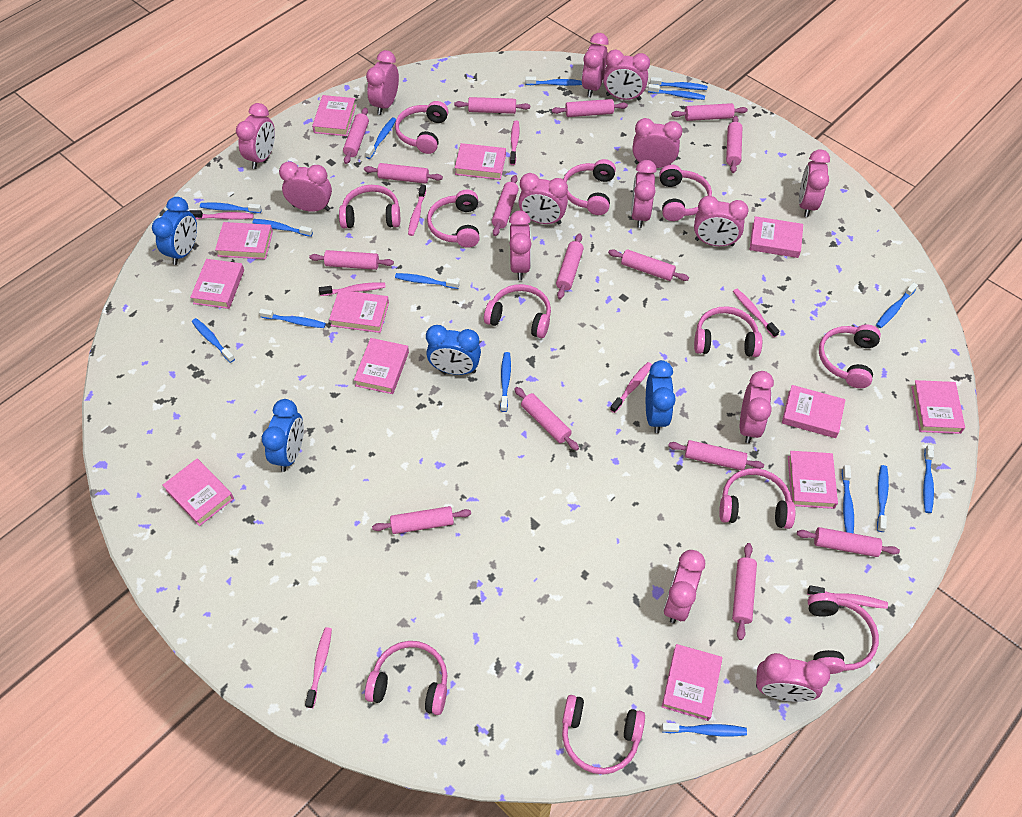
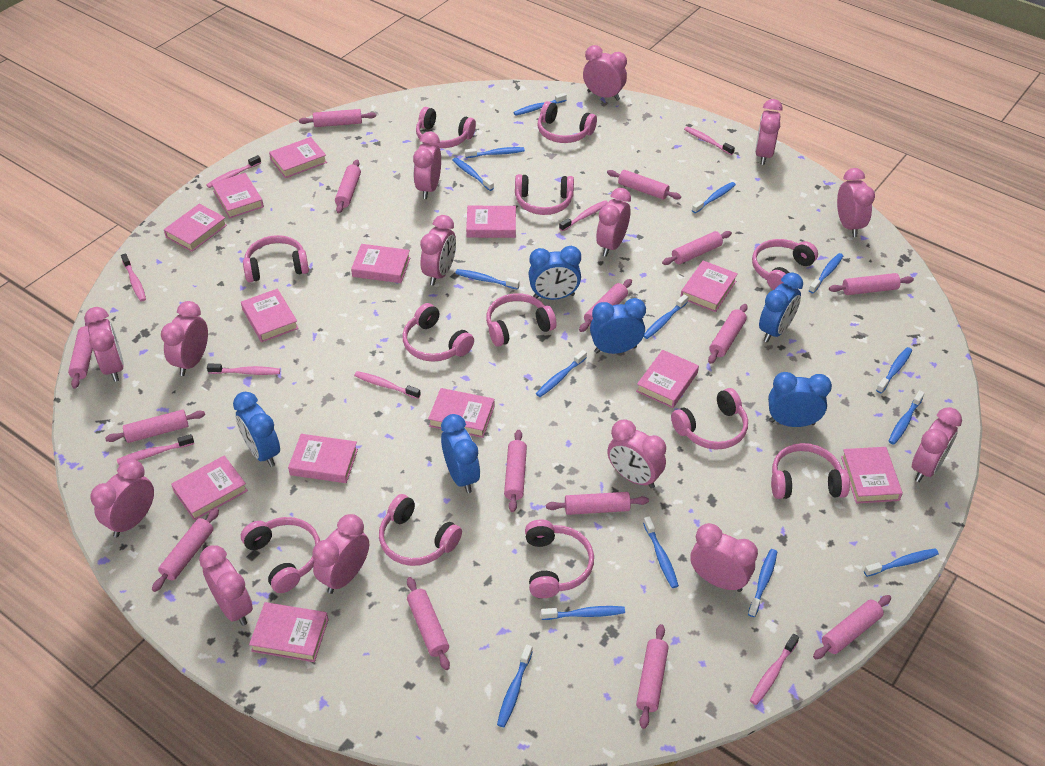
blue clock: [152,197,197,265] [262,399,304,472] [426,325,481,375] [646,360,676,433] = 4 -> [233,392,280,467] [441,414,480,493] [529,246,581,300] [590,298,646,354] [759,272,803,342] [768,372,832,427] = 6
pink book: [163,459,234,526] [190,259,244,309] [215,222,273,259] [312,95,356,136] [329,290,389,333] [354,338,409,394] [455,143,506,180] [662,644,722,721] [750,216,803,258] [782,385,846,438] [788,451,838,509] [911,380,965,434] = 12 -> [164,204,227,252] [171,456,248,520] [212,173,264,218] [241,289,299,342] [249,602,329,662] [269,137,327,178] [288,434,358,483] [351,244,410,283] [428,388,495,438] [466,206,516,238] [636,350,699,408] [680,260,738,312] [841,447,903,504] = 13

